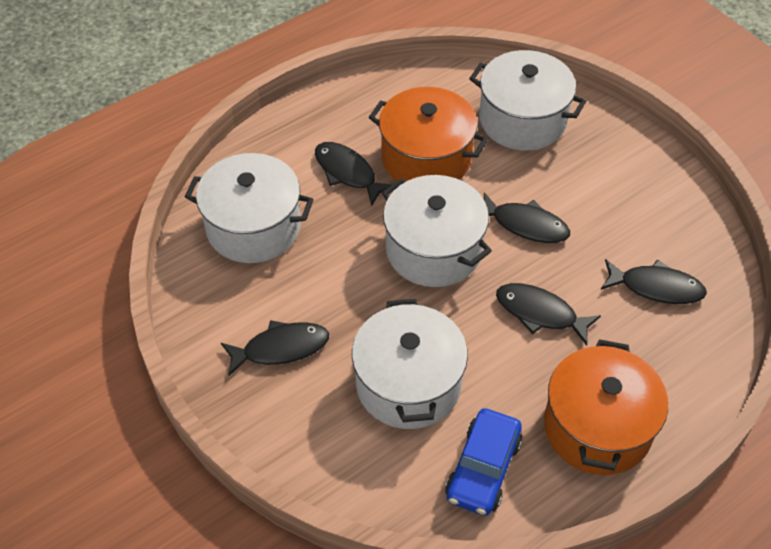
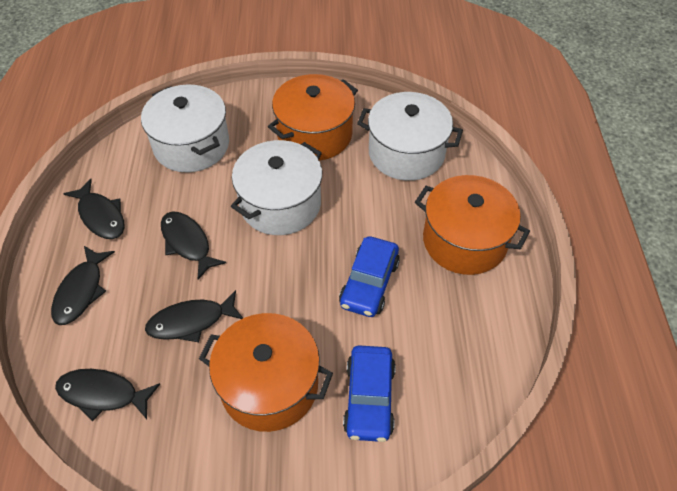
blue car: [445,408,522,516] = 1 -> [339,236,400,317] [343,345,396,442] = 2
orange pot: [369,87,488,181] [544,339,668,475] = 2 -> [199,313,333,432] [268,74,358,161] [415,175,530,275] = 3
white pot: [185,153,314,263] [352,299,468,429] [382,175,492,287] [469,50,586,151] = 4 -> [141,84,229,172] [231,140,322,235] [357,92,463,181] = 3

